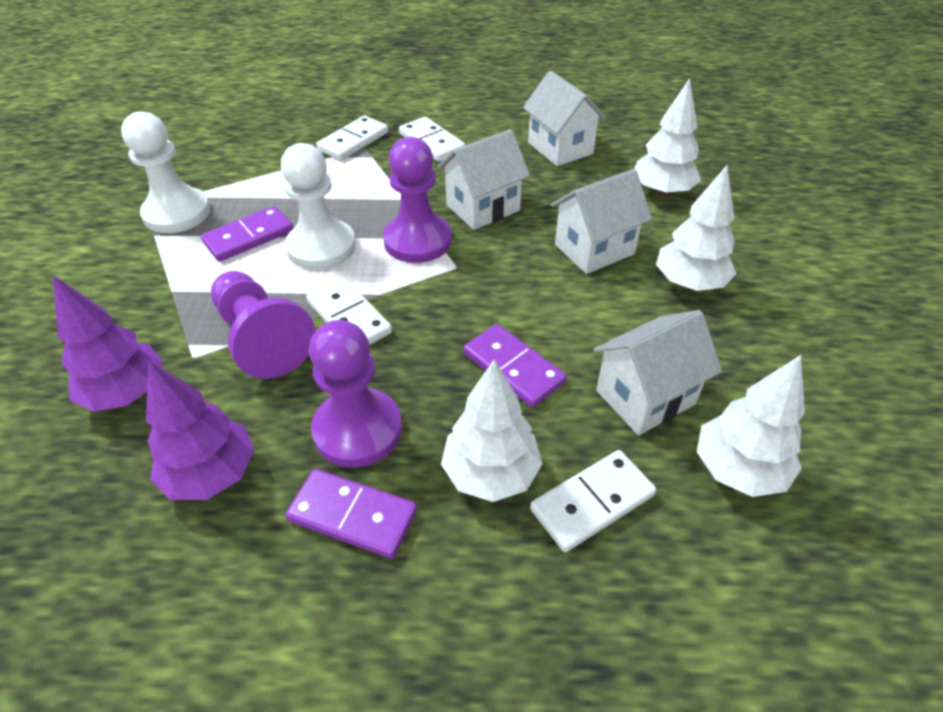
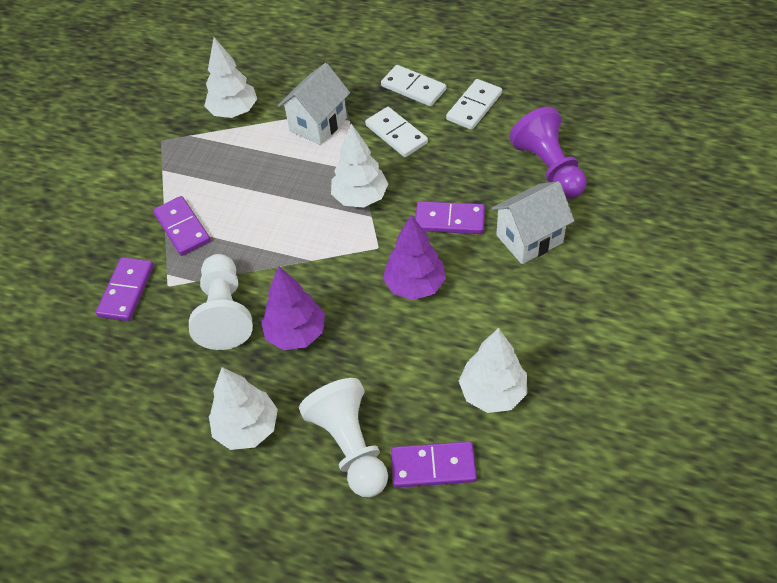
purple domino: [201,206,293,262] [286,469,417,559] [463,324,567,407] = 3 -> [96,257,154,321] [153,196,211,256] [391,441,477,488] [415,201,485,234] = 4
purple pawn: [211,271,315,379] [309,320,402,468] [383,137,452,263] = 3 -> [509,107,587,199] = 1
white domino: [306,277,392,345] [316,116,388,161] [399,117,465,162] [530,450,656,552] = 4 -> [365,107,428,157] [381,65,446,106] [446,79,502,130] = 3
white house: [438,129,530,230] [523,71,606,166] [551,169,652,274] [593,310,722,435] = 4 -> [278,63,350,145] [491,181,574,264] = 2

